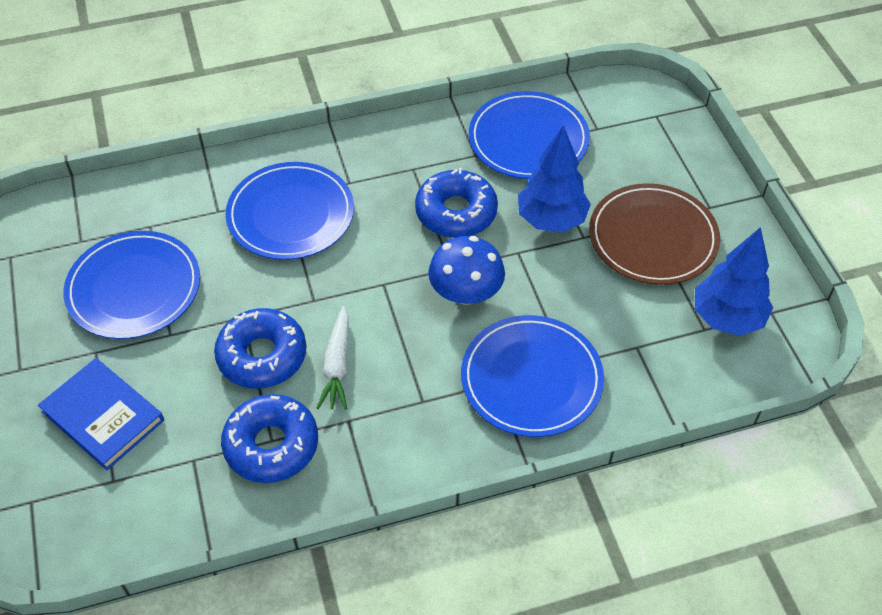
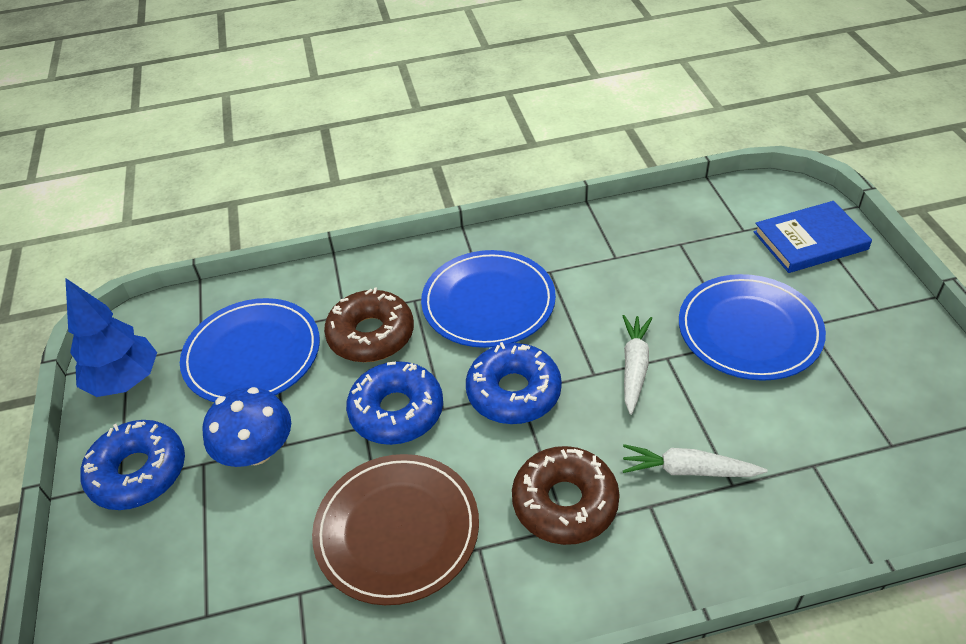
blue plate: [63,231,200,339] [226,162,354,260] [461,315,604,437] [469,91,590,179] = 4 -> [180,298,320,402] [421,250,556,348] [679,274,826,381] = 3
blue tree: [518,125,591,233] [695,227,773,336] = 2 -> [65,278,157,397] = 1
brown donut: none = 0 -> [324,287,414,362] [512,446,620,545] = 2
white carrot: [317,306,349,410] = 1 -> [623,315,652,415] [623,444,768,477] = 2

